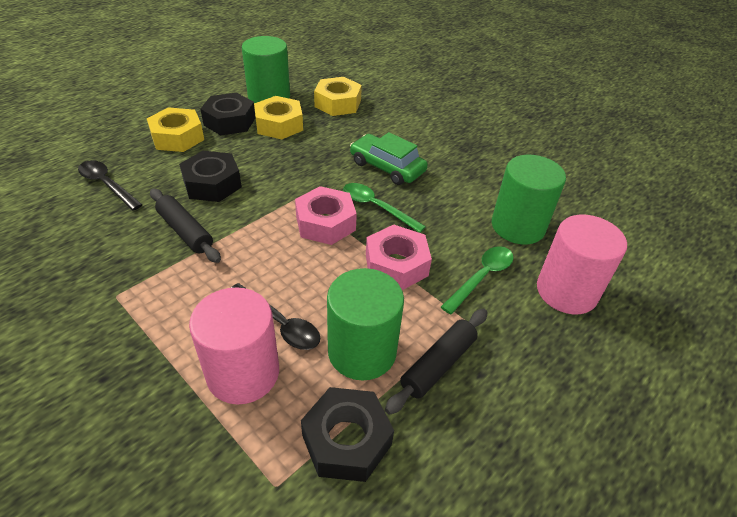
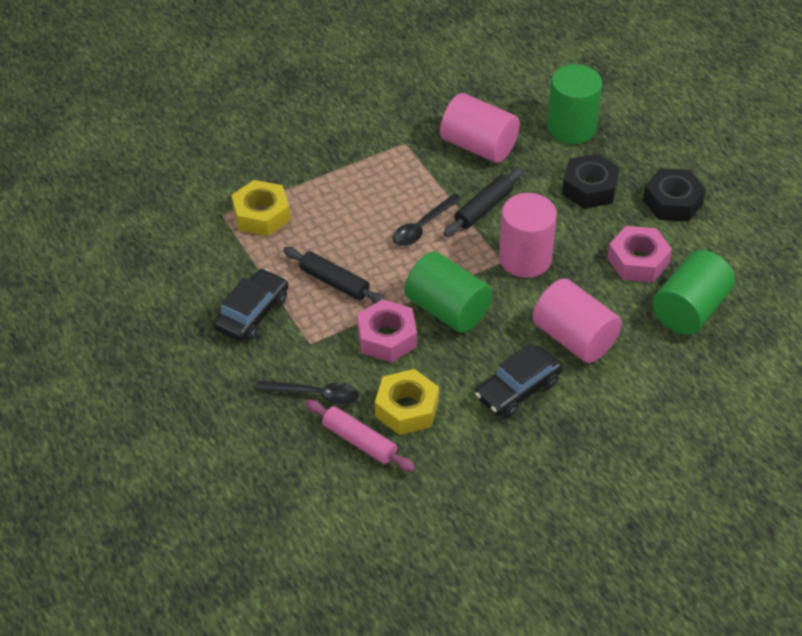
black car: none = 0 -> [213,269,288,342] [475,344,562,417] = 2
black nut: [179,151,242,202] [200,93,256,136] [301,387,394,482] = 3 -> [562,154,620,209] [643,168,706,222] = 2
green car: [350,132,428,185] = 1 -> none = 0
green spoon: [343,183,426,233] [441,246,514,315] = 2 -> none = 0
pink cylinder: [189,287,279,404] [537,215,627,314] = 2 -> [440,93,520,163] [499,193,557,278] [532,279,622,363] = 3
pink rolling pin: none = 0 -> [305,399,415,472] = 1
yellow nut: [147,107,204,152] [254,96,303,139] [314,77,362,116] = 3 -> [232,180,290,236] [375,369,439,435] = 2

